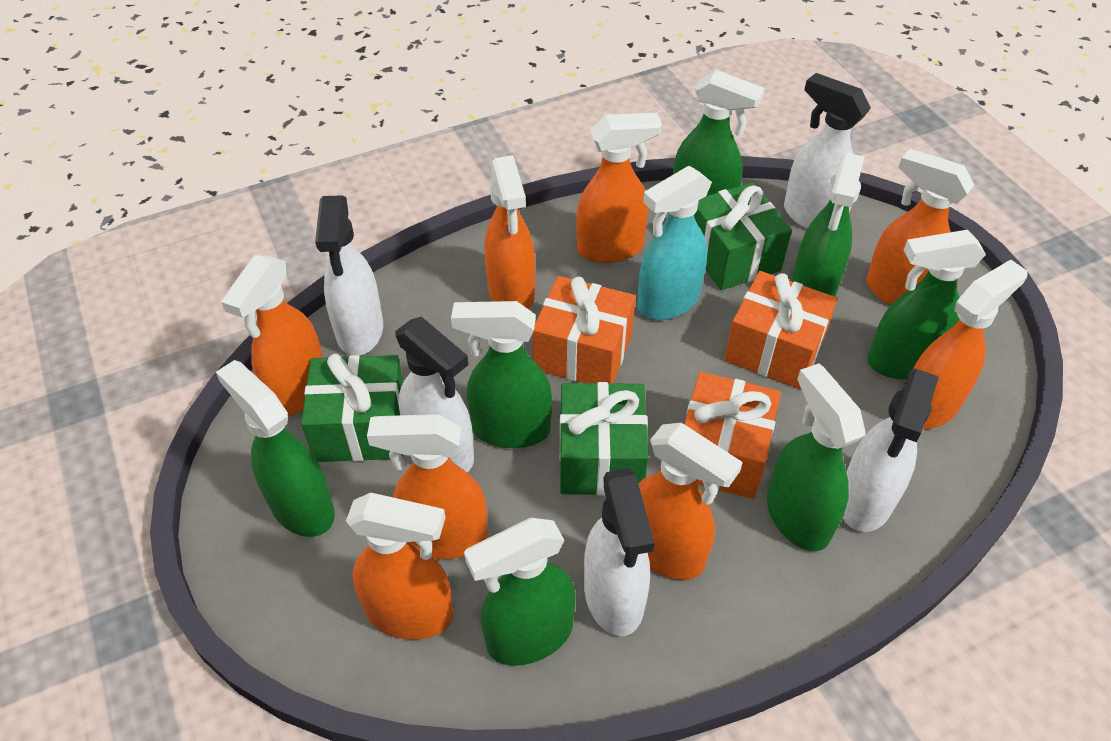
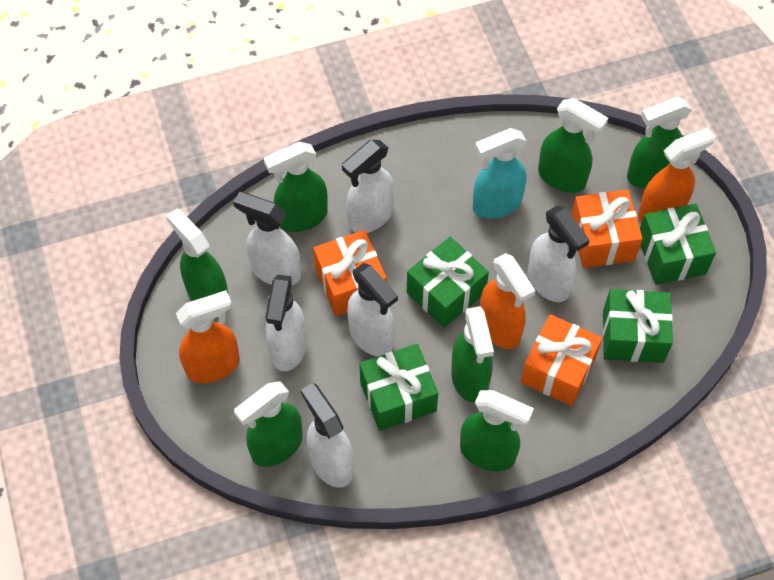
green gift: [301,354,403,462] [560,382,649,496] [694,182,792,290] = 3 -> [359,344,438,431] [407,237,489,328] [603,289,673,363] [640,204,716,285] = 4
orange spray bottle: [221,255,323,416] [346,493,453,640] [367,414,488,559] [484,155,535,309] [576,113,662,263] [638,423,743,580] [866,148,974,306] [913,259,1028,429] = 8 -> [176,290,240,383] [480,253,536,349] [638,128,715,222] = 3
white spray bottle: [315,195,383,356] [395,317,474,472] [584,468,655,636] [784,73,871,229] [843,368,939,532] = 5 -> [233,192,301,286] [265,275,307,371] [301,383,354,488] [342,140,394,233] [347,263,398,357] [528,206,590,302] = 6

